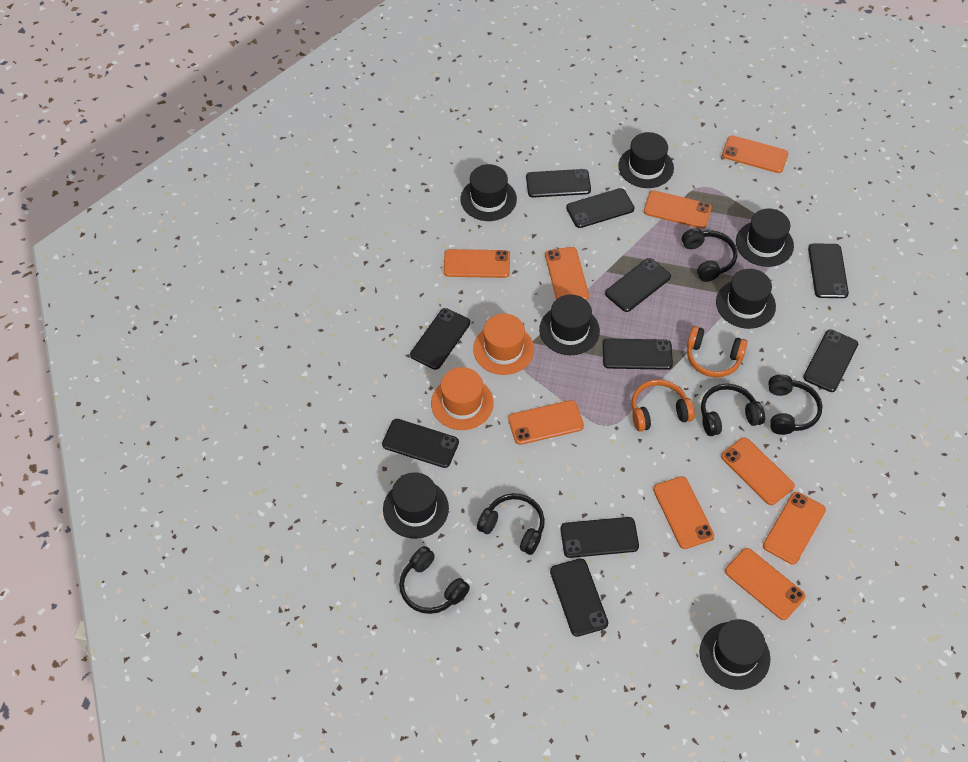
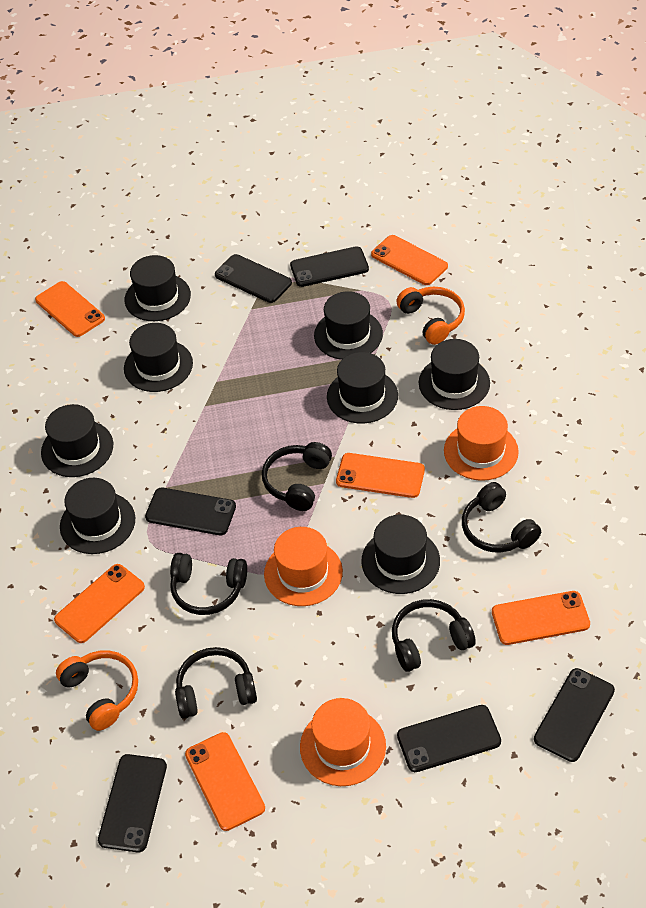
black hat: [383,472,449,539] [461,164,517,221] [539,295,600,355] [618,132,674,188] [699,619,770,690] [716,269,776,329] [736,209,794,267] = 7 -> [41,404,113,477] [60,478,135,554] [124,323,193,392] [125,255,191,321] [314,291,383,360] [327,352,398,424] [361,515,440,594] [419,339,490,410] = 8
black phone: [382,419,459,468] [410,308,470,370] [526,169,591,198] [550,558,608,637] [560,517,639,558] [566,188,635,228] [603,339,673,370] [605,258,671,312] [803,329,858,392] [808,243,849,298] = 10 -> [98,754,167,853] [145,488,236,535] [215,254,292,303] [290,246,369,287] [397,705,501,772] [534,668,615,762] = 6
orange hat: [431,367,494,430] [473,314,534,375] = 2 -> [264,527,343,606] [300,698,386,786] [444,406,519,481] = 3
orange phone: [444,249,510,278] [508,400,584,445] [545,247,589,300] [644,190,712,228] [653,476,714,549] [721,437,795,505] [722,135,788,173] [725,548,805,620] [763,492,826,564] = 9 -> [35,281,105,337] [54,564,145,643] [185,732,265,831] [336,453,425,498] [371,235,448,285] [492,591,590,645] = 6

